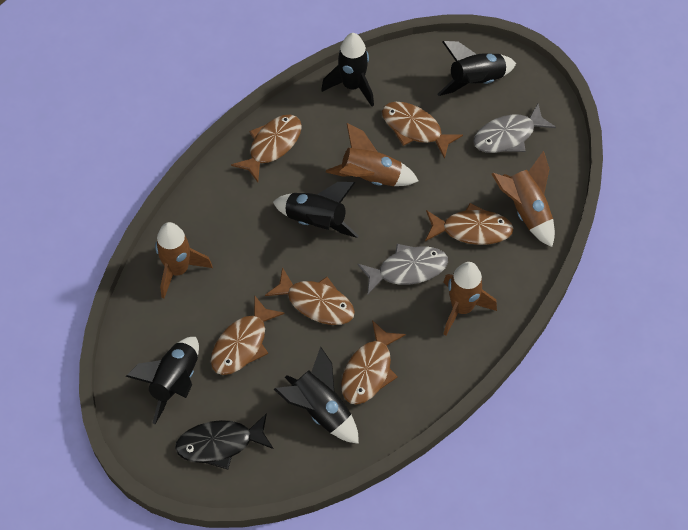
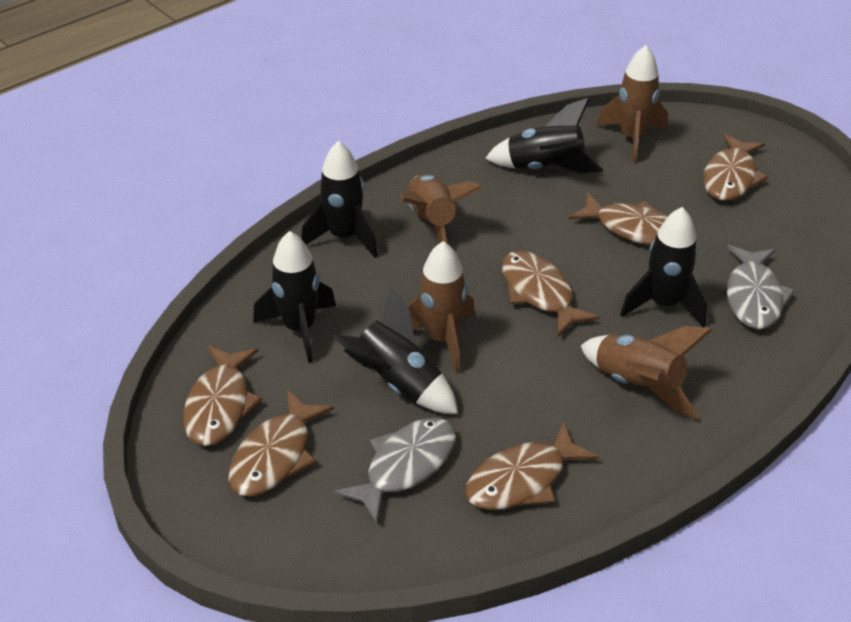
black fish: [175,413,274,470] = 1 -> none = 0

